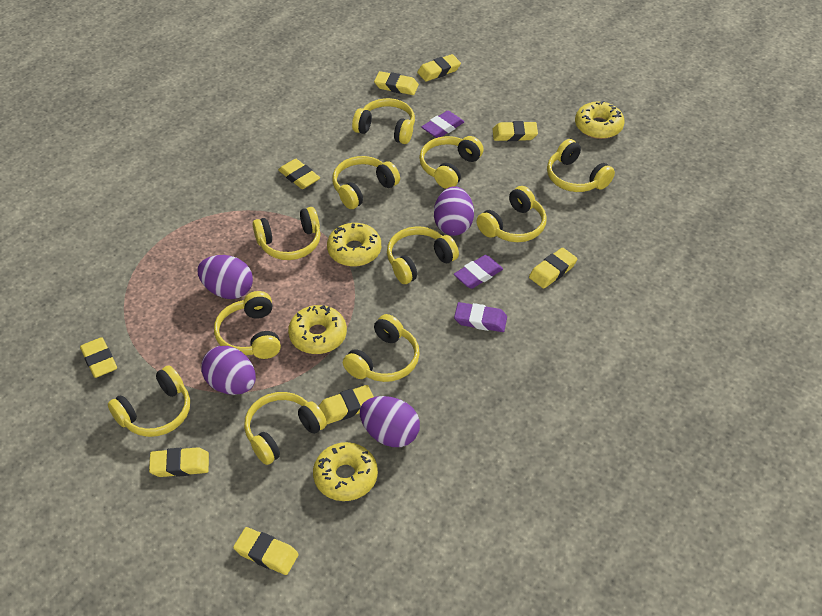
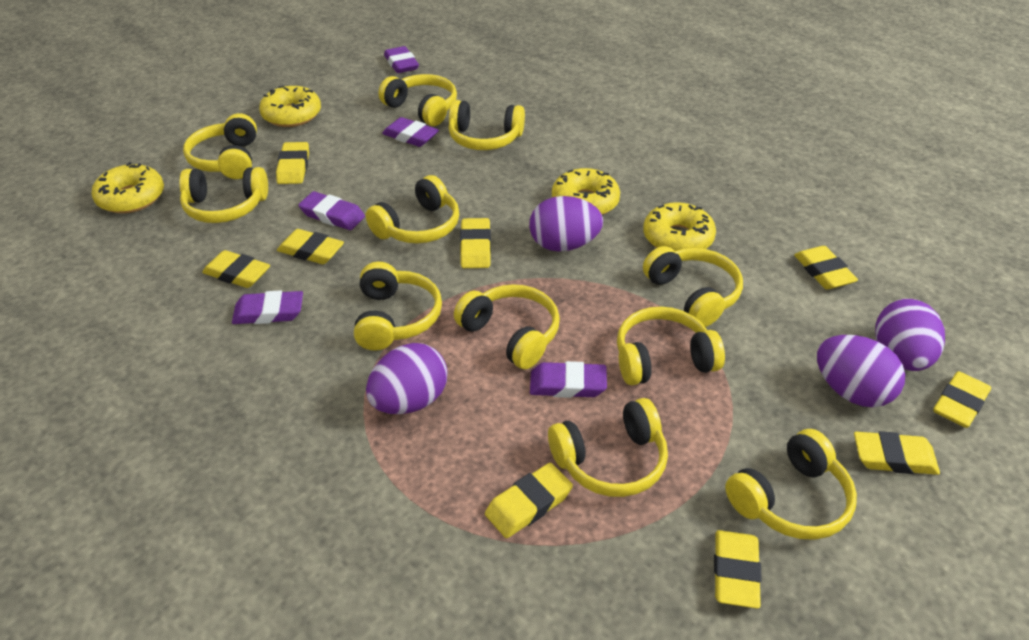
purple eraser: [421,111,464,138] [454,255,503,289] [454,302,507,332] = 3 -> [232,290,303,324] [298,191,365,230] [382,117,439,147] [384,46,419,73] [530,361,607,398] = 5

